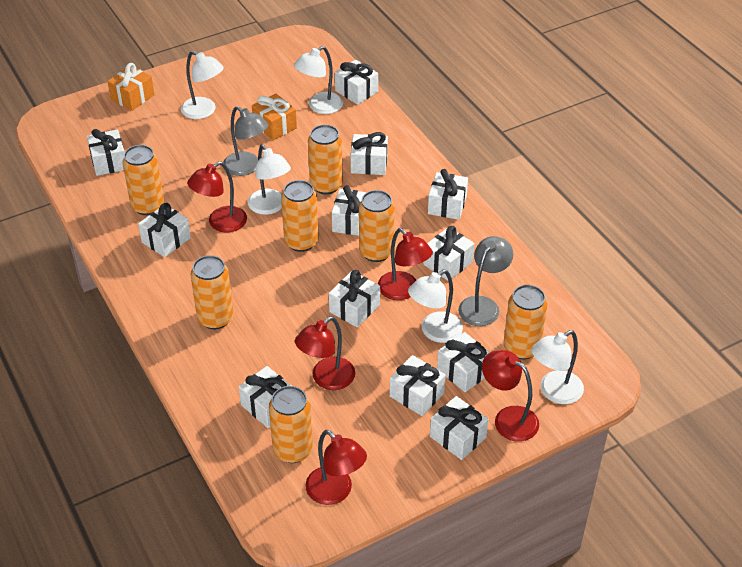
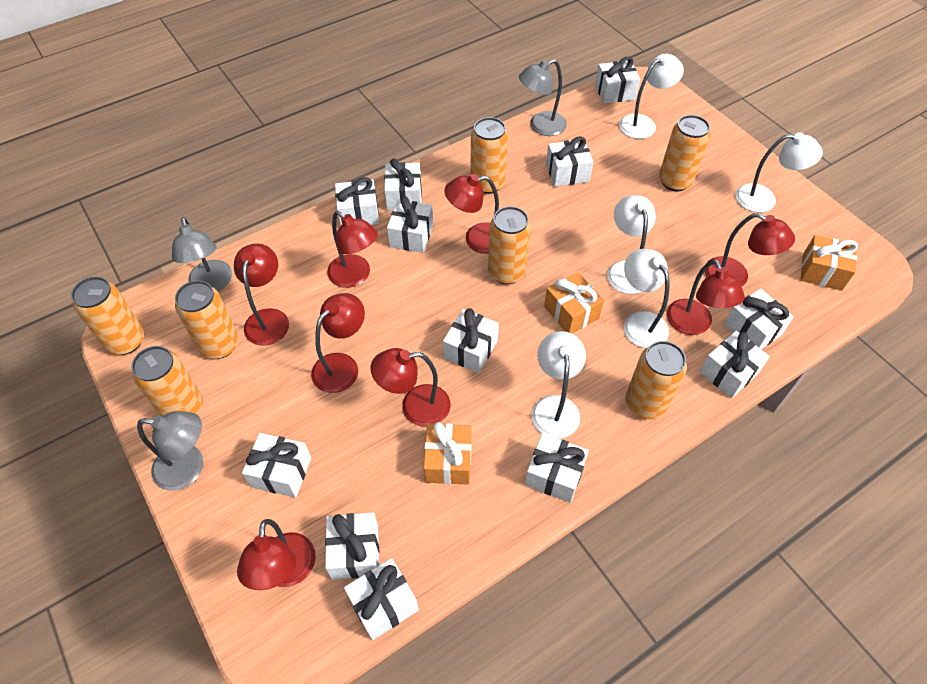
grey lamp: [223,106,268,176] [458,236,513,326] = 2 -> [137,411,203,491] [172,217,232,291] [519,59,567,136] = 3
orange gift: [107,63,155,111] [252,94,297,140] = 2 -> [424,422,472,485] [544,272,604,333] [800,235,858,291] = 3
red lamp: [187,161,247,233] [295,316,355,390] [305,430,367,505] [378,228,433,300] [482,350,539,441] = 5 -> [234,243,289,346] [237,519,316,590] [311,293,365,393] [327,211,378,288] [371,348,450,427] [444,174,499,254] [667,259,745,335] [705,213,795,287] = 8

